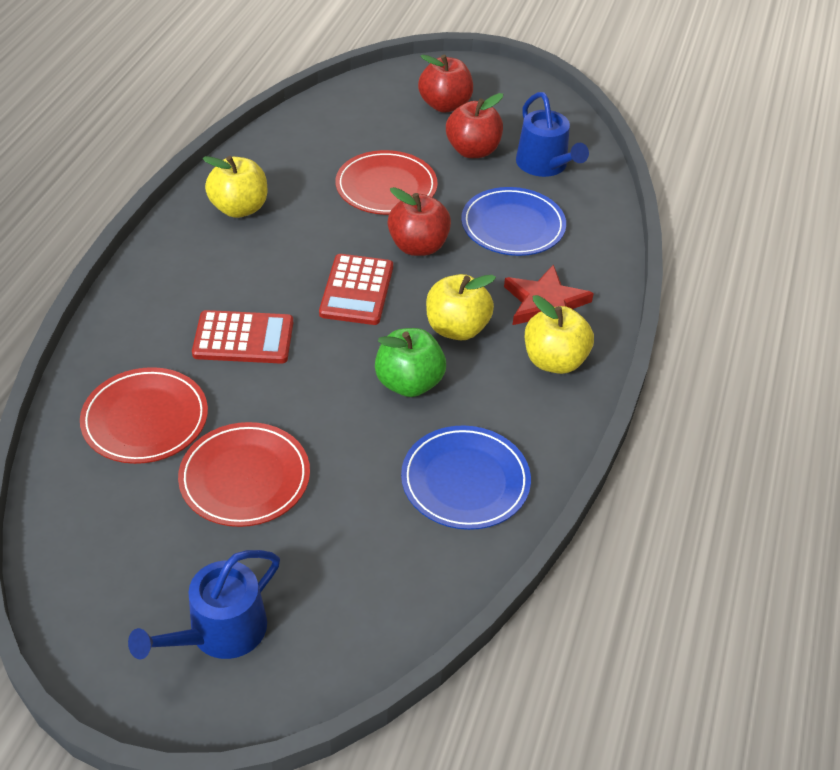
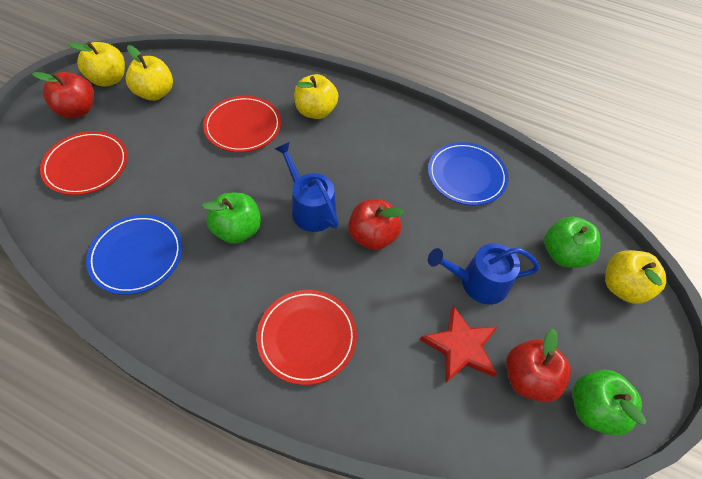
green apple: [375,328,446,397] = 1 -> [202,193,261,244] [544,217,601,268] [573,369,646,436] = 3
red calculator: [192,310,293,364] [319,254,393,325] = 2 -> none = 0
yellow apple: [203,156,267,218] [426,274,496,340] [525,295,594,374] = 3 -> [68,41,125,87] [126,45,173,101] [294,74,338,119] [605,250,667,304] = 4

